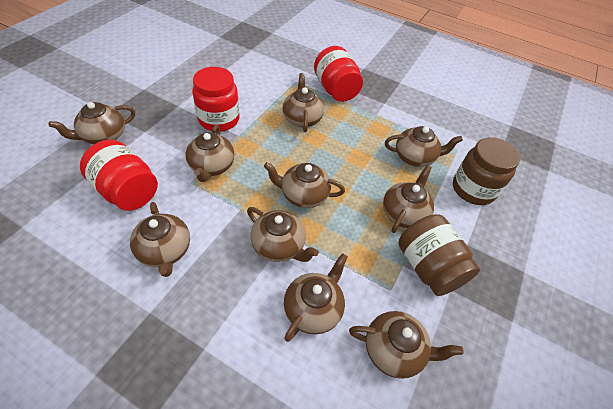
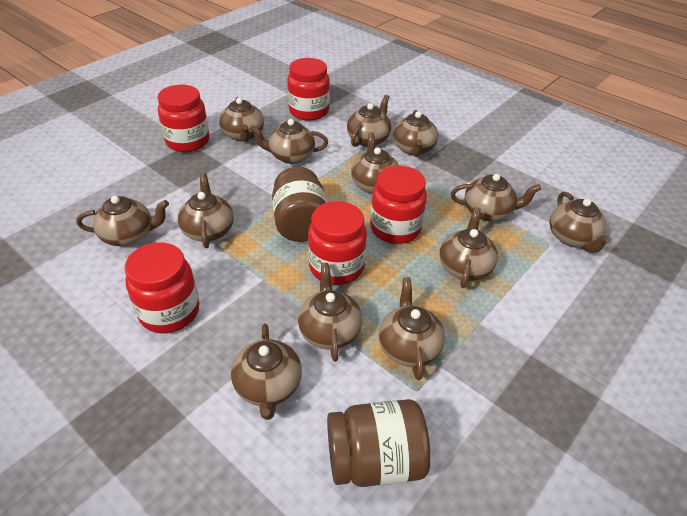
brown teapot: [49,102,135,144] [130,202,190,277] [186,125,235,182] [247,207,319,262] [264,162,345,208] [282,73,324,132] [284,253,348,342] [349,311,464,379] [383,165,434,233] [385,126,463,167] = 10 -> [76,196,169,246] [178,173,234,248] [219,97,264,142] [231,323,302,420] [249,119,328,164] [298,263,362,362] [347,94,391,147] [351,132,399,194] [379,277,445,380] [393,110,438,157] [439,207,498,288] [451,174,541,221] [549,192,612,253] = 13
red jar: [80,140,158,211] [192,67,239,132] [314,46,363,102] = 3 -> [124,242,199,333] [158,85,210,152] [287,58,330,121] [308,201,367,285] [370,166,427,244] = 5

